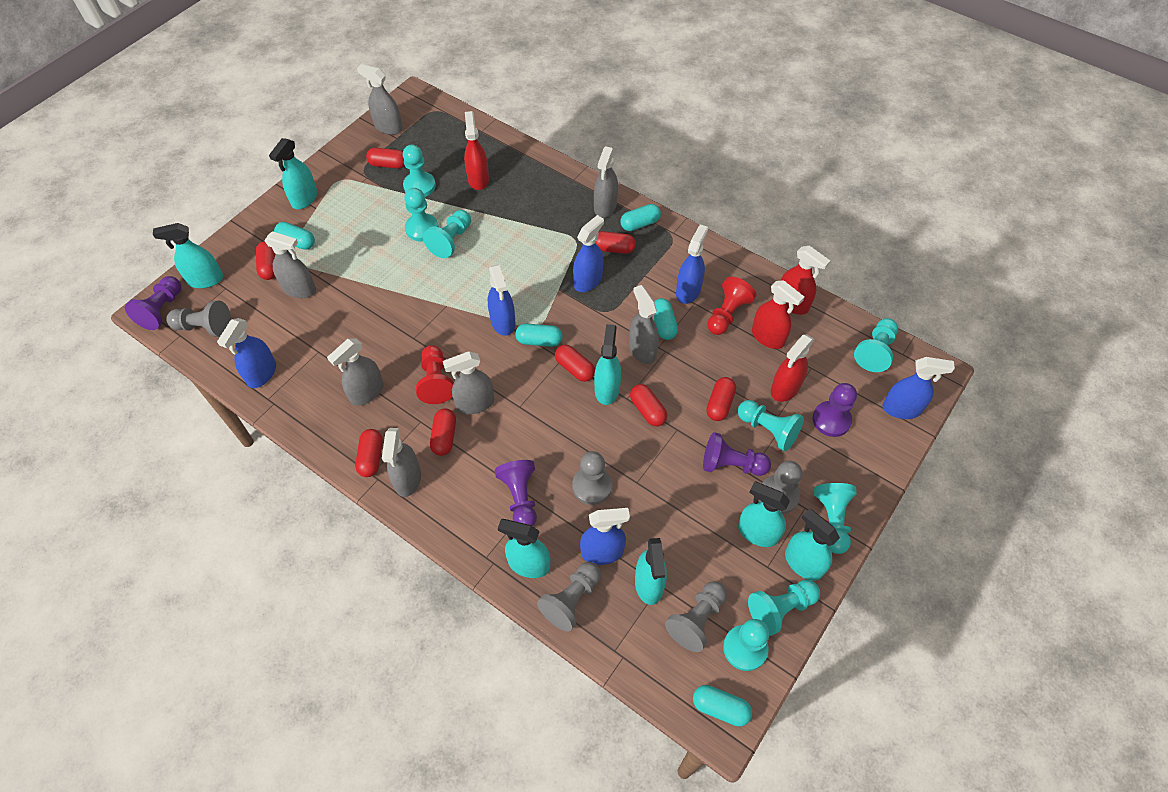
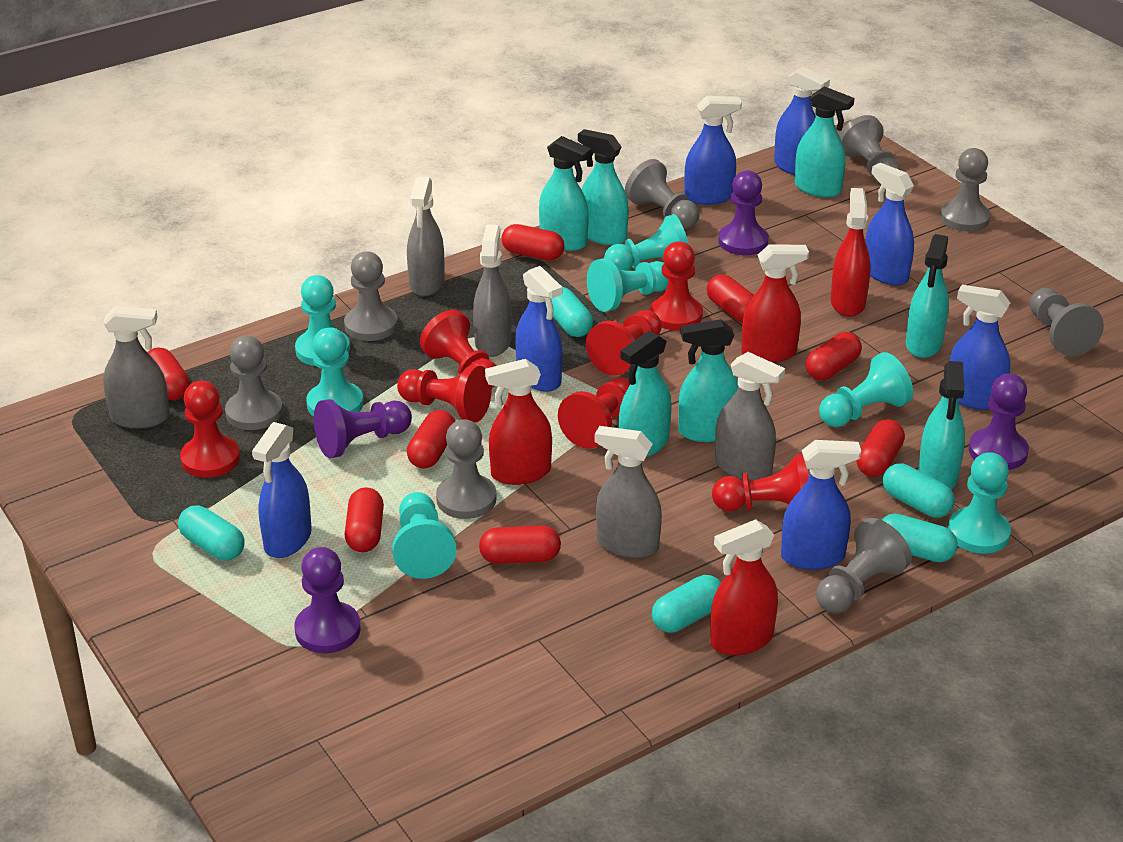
blue spray bottle: [217,318,276,388] [488,265,516,336] [573,215,604,292] [580,508,630,565] [676,224,708,304] [882,357,955,419] = 6 -> [252,422,312,558] [515,266,563,392] [684,96,742,205] [774,66,830,175] [781,440,861,570] [865,163,914,286] [949,285,1010,410] = 7
grey pawn: [166,301,231,337] [537,562,601,632] [572,451,612,505] [665,581,727,652] [760,461,802,514] = 5 -> [225,336,283,430] [344,251,398,341] [436,419,497,519] [625,159,699,229] [816,518,912,613] [839,115,901,184] [940,148,990,232] [1029,288,1104,356] = 8
grey spray bottle: [264,231,316,298] [327,338,384,406] [357,64,403,135] [382,428,421,497] [443,351,494,414] [594,146,618,218] [629,285,659,364] = 7 -> [103,306,170,429] [407,177,445,296] [473,225,512,357] [595,426,662,558] [715,352,785,481] = 5
red pawn: [416,345,454,404] [707,277,756,335] = 2 -> [180,381,240,478] [397,365,492,423] [420,310,496,388] [558,377,630,449] [586,310,662,376] [650,242,703,331] [712,454,809,512] = 7
turquoise pawn: [403,145,436,197] [404,188,439,241] [423,210,471,258] [723,619,769,671] [738,400,804,451] [748,580,820,636] [814,483,857,554] [854,318,898,372] = 8 -> [295,275,350,366] [306,327,363,416] [392,492,456,579] [587,258,668,312] [604,214,689,271] [819,352,913,427] [948,452,1011,554] = 7

